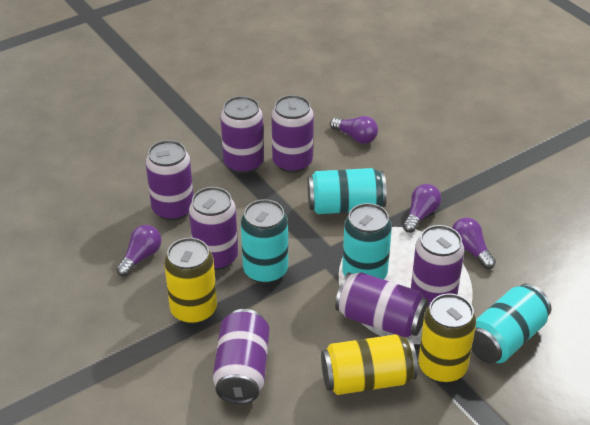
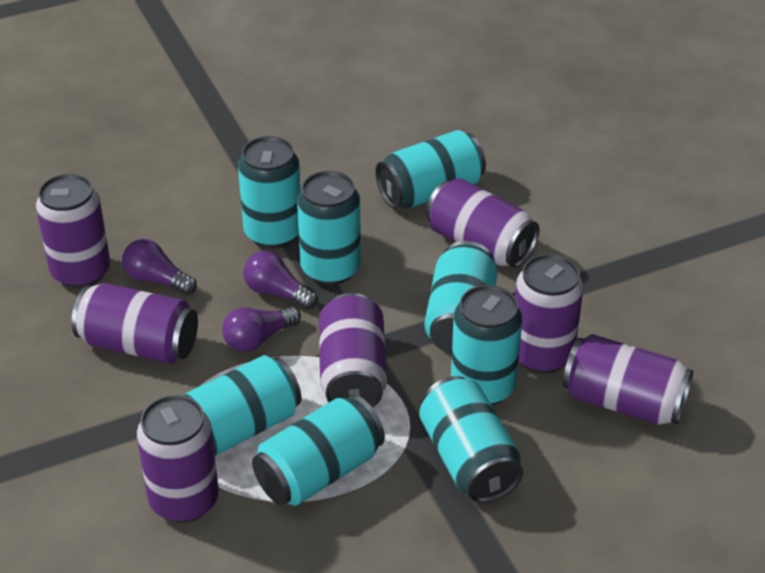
purple light bulb: [116,225,161,276] [330,116,378,144] [403,184,442,233] [452,218,496,269] = 4 -> [122,239,197,295] [222,307,301,352] [243,251,318,310] = 3
turquoise can: [241,199,288,284] [307,168,387,214] [342,203,392,280] [472,283,551,364] = 4 -> [183,355,302,456] [238,136,301,248] [252,395,385,506] [297,171,361,285] [375,130,486,209] [419,376,523,503] [424,241,498,354] [451,285,522,405] = 8
yellow can: [164,238,217,324] [321,334,418,395] [418,293,476,383] = 3 -> none = 0

